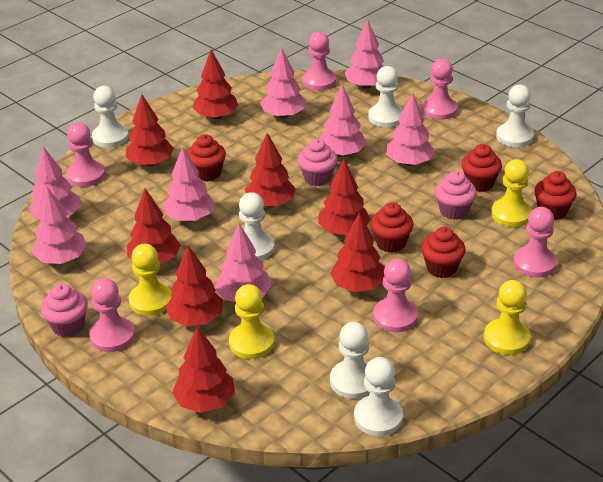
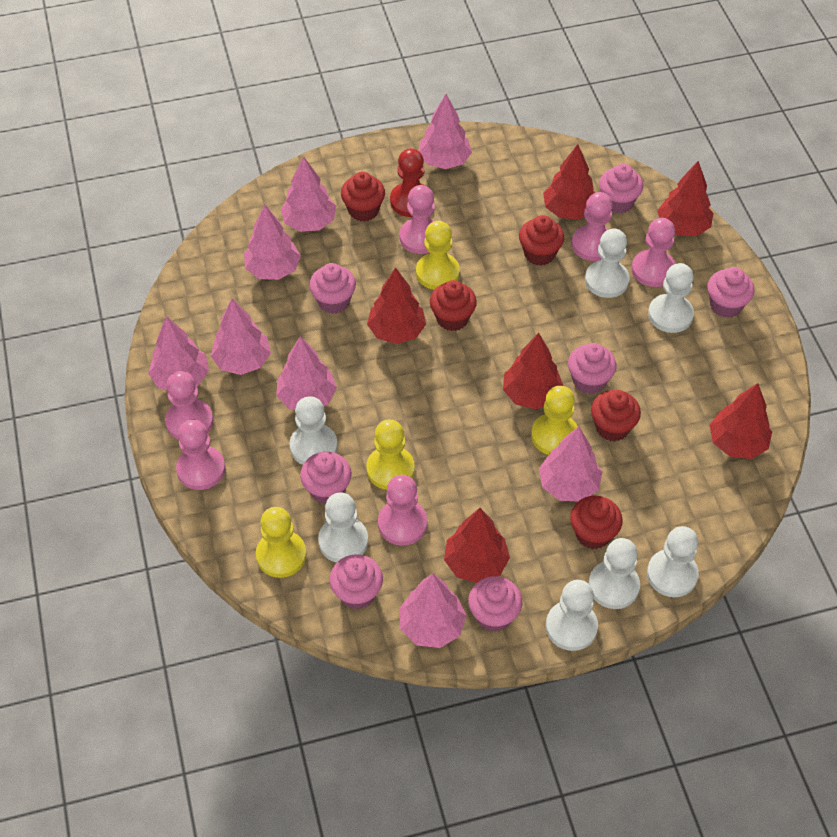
pink cupcake: [41,284,88,337] [298,139,337,186] [435,171,477,220] = 3 -> [300,452,351,504] [309,263,356,314] [329,555,383,609] [468,576,522,632] [568,343,616,394] [599,164,643,213] [707,267,754,318] = 7
red pawn: none = 0 -> [390,148,425,217] = 1
red tree: [126,95,174,167] [127,188,181,264] [166,246,223,326] [172,326,235,413] [193,50,238,120] [245,133,296,207] [318,159,371,235] [330,212,385,292] = 8 -> [367,267,426,344] [444,508,510,583] [503,333,563,409] [543,144,595,220] [657,161,713,236] [710,383,772,459] = 6
white pawn: [92,86,129,148] [239,192,275,261] [330,322,370,399] [354,357,403,436] [368,66,403,127] [496,85,534,147] = 6 -> [290,396,338,465] [318,492,368,563] [546,580,598,651] [585,228,630,298] [589,538,640,609] [647,526,699,597] [648,263,694,333] = 7

